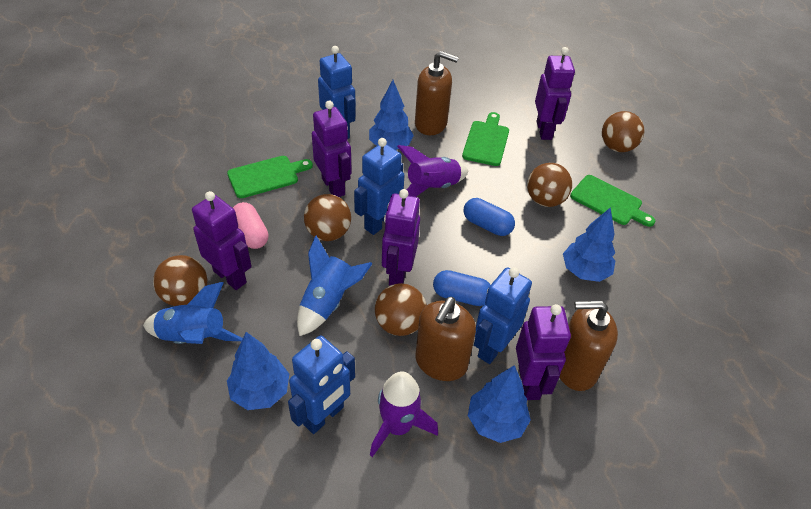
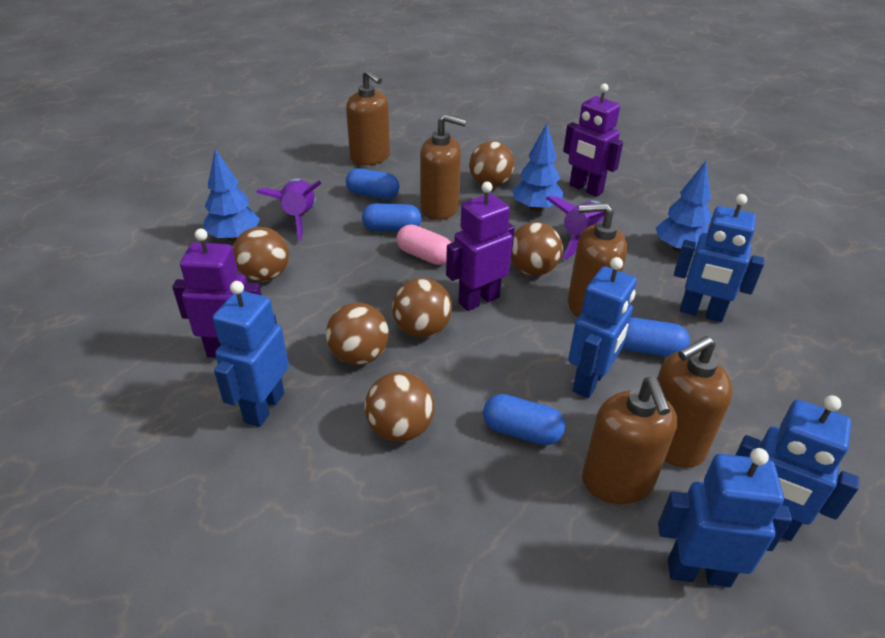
blue capsule: [433,270,490,306] [464,198,515,236] = 2 -> [346,168,400,199] [362,203,422,232] [483,394,565,445] [623,318,690,357] = 4
blue robot: [288,336,355,434] [318,46,356,139] [354,138,404,235] [474,267,532,364] = 4 -> [213,281,289,427] [568,257,637,398] [658,448,792,587] [674,194,765,322] [735,395,860,541] = 5
blue rocket: [143,282,243,344] [297,236,373,336] = 2 -> none = 0
blue tree: [227,332,289,410] [369,80,414,150] [468,365,531,443] [563,207,615,282] = 4 -> [204,149,260,242] [512,124,564,212] [656,161,712,253] = 3
brown ball: [153,255,207,306] [304,194,351,241] [375,283,427,336] [527,163,572,207] [602,111,644,152] = 5 -> [233,227,289,282] [326,302,389,365] [365,372,435,442] [392,278,452,338] [469,141,514,187] [511,222,563,276] = 6
brown soap dispenser: [415,51,459,135] [415,297,476,381] [559,301,618,391] = 3 -> [346,69,390,165] [420,114,467,220] [568,203,627,318] [582,377,677,504] [657,336,733,468] = 5
green cutting board: [227,156,313,198] [462,112,509,166] [570,175,655,227] = 3 -> none = 0
purple robot: [192,191,252,290] [312,101,352,197] [382,189,420,286] [516,304,571,400] [535,47,575,140] = 5 -> [172,229,262,358] [446,182,515,311] [563,84,623,197] = 3

